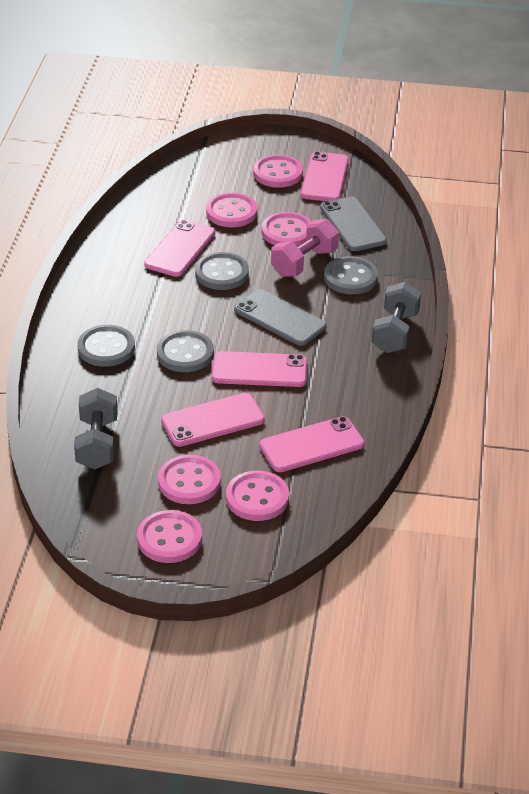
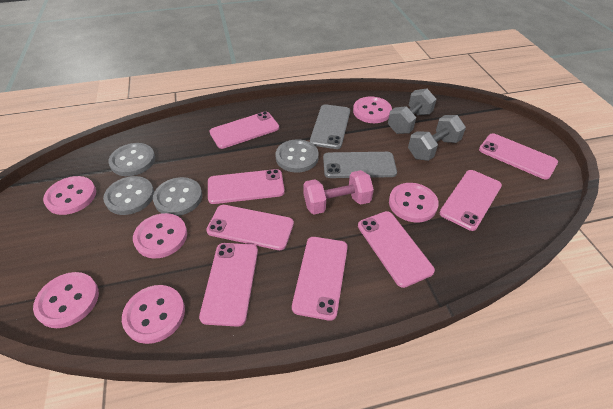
pink phone: [144,220,215,277] [161,393,265,447] [212,351,307,387] [259,416,364,472] [301,151,349,201] = 5 -> [199,243,258,327] [206,205,294,250] [208,169,285,204] [209,111,279,149] [292,237,348,321] [358,211,435,288] [440,170,502,231] [479,133,558,180] = 8

